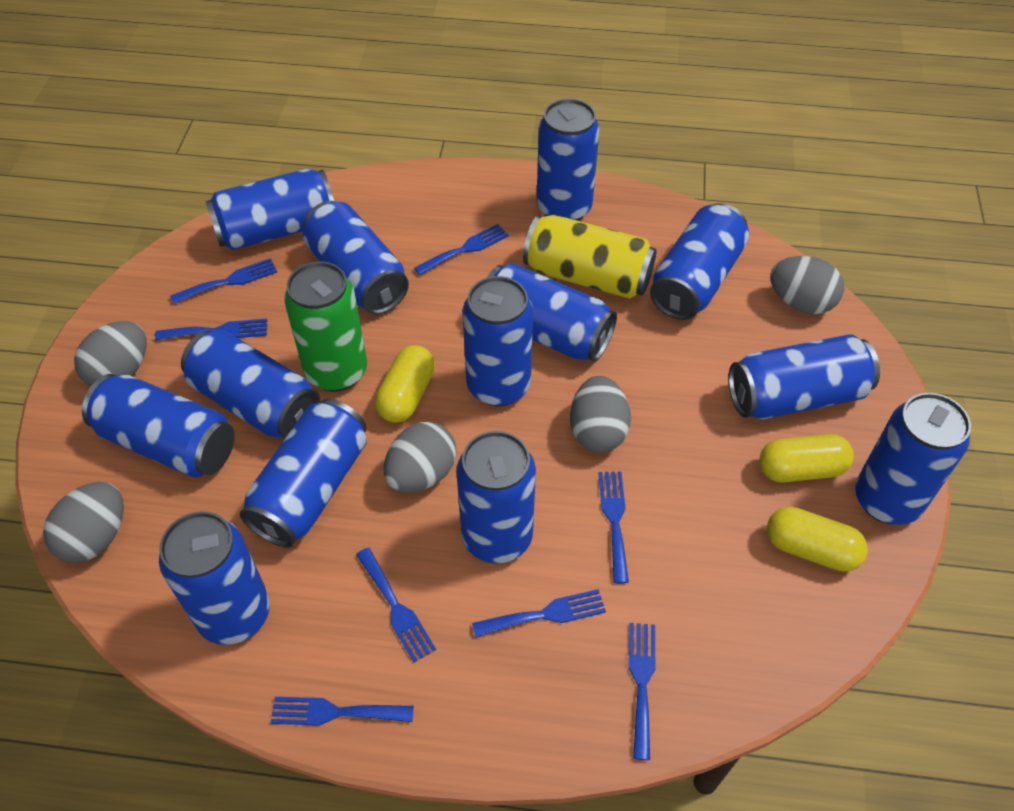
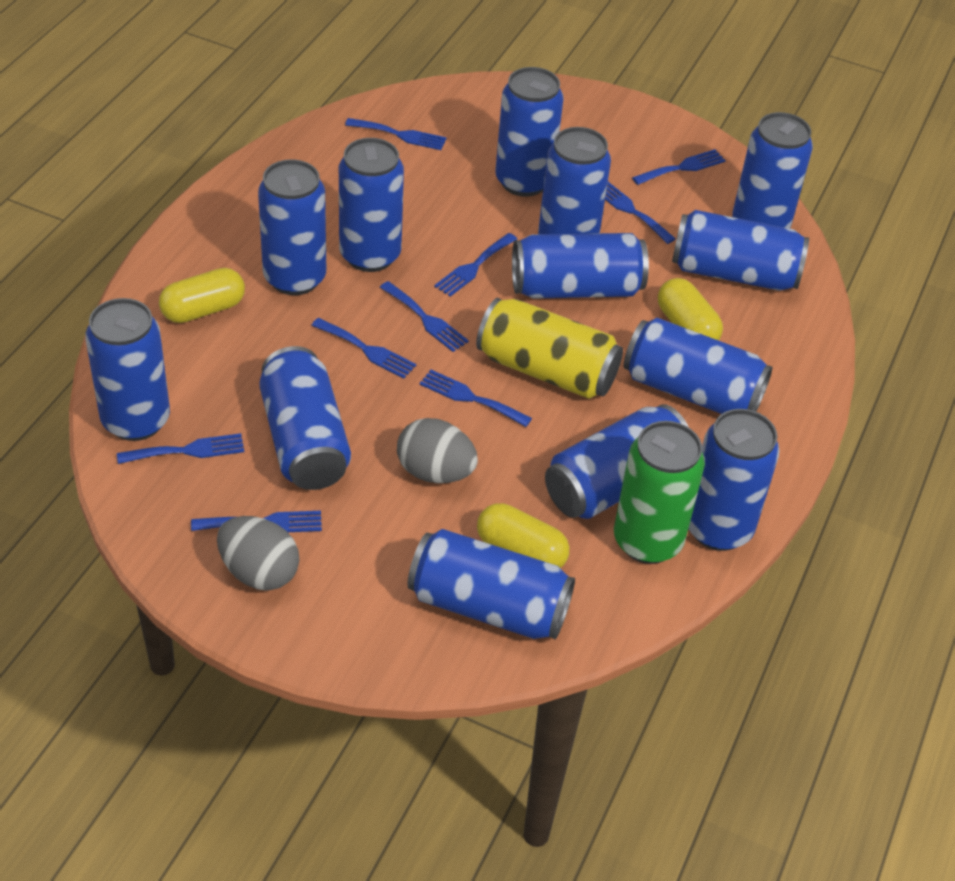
blue fork: [155,319,267,341] [170,258,277,304] [270,697,414,726] [356,547,436,662] [414,224,509,275] [472,589,606,637] [598,472,629,584] [629,623,655,760] = 8 -> [117,433,244,464] [191,511,322,533] [311,318,416,379] [345,118,447,150] [380,281,469,352] [419,370,532,427] [434,233,517,297] [605,182,676,244] [632,149,726,185] = 9
grey egg: [43,482,124,563] [74,321,147,387] [384,422,456,493] [570,376,631,452] [770,256,844,314] = 5 -> [217,516,299,591] [397,418,478,483] = 2

